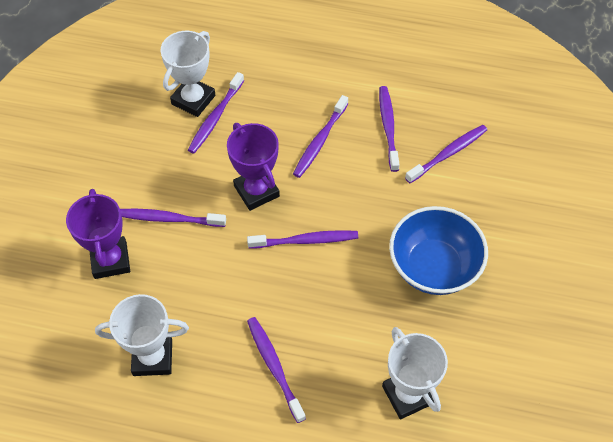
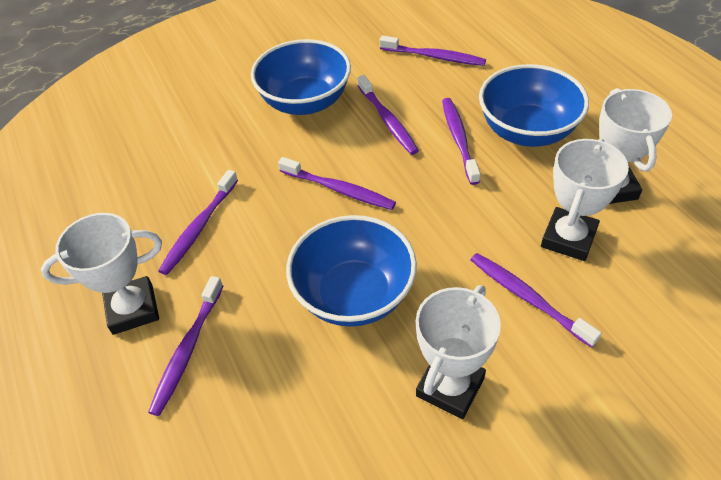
blue bowl: [389,206,488,295] = 1 -> [251,39,351,115] [286,215,417,327] [479,64,589,147] = 3
purple trophy: [66,189,130,279] [227,123,280,211] = 2 -> none = 0
white trophy: [95,294,189,376] [160,31,215,117] [382,327,448,419] = 3 -> [41,213,162,335] [416,285,501,419] [541,139,629,261] [599,88,672,204] = 4

